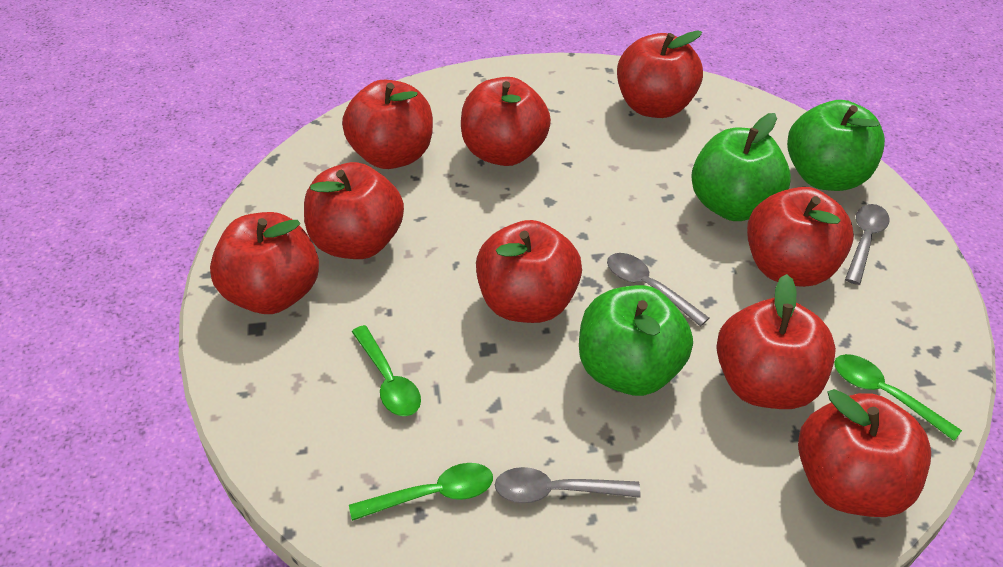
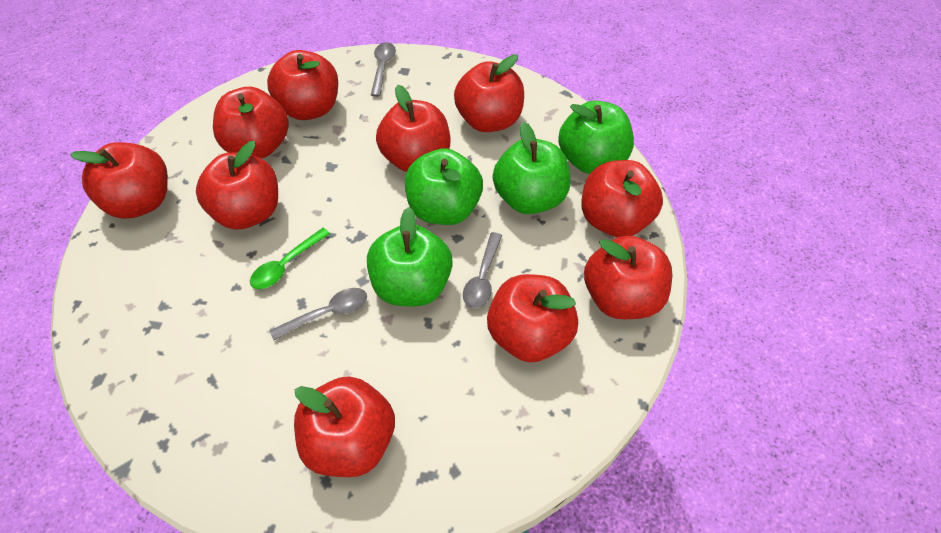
green apple: [579,285,693,396] [691,113,791,221] [787,100,885,191] = 3 -> [367,207,453,306] [405,148,483,225] [493,122,571,214] [558,101,634,174] = 4
green spoon: [349,463,493,521] [352,325,421,416] [834,354,962,441] = 3 -> [250,228,330,289] = 1
red apple: [210,212,319,314] [304,162,404,259] [342,80,433,169] [461,77,551,166] [476,220,582,323] [617,30,703,118] [716,274,836,409] [747,187,854,287] [798,389,931,517] = 9 -> [70,142,168,219] [196,141,278,230] [213,87,289,158] [267,50,338,120] [294,376,395,477] [376,85,450,172] [454,54,524,132] [487,274,578,363] [581,160,663,237] [584,236,672,319] = 10

